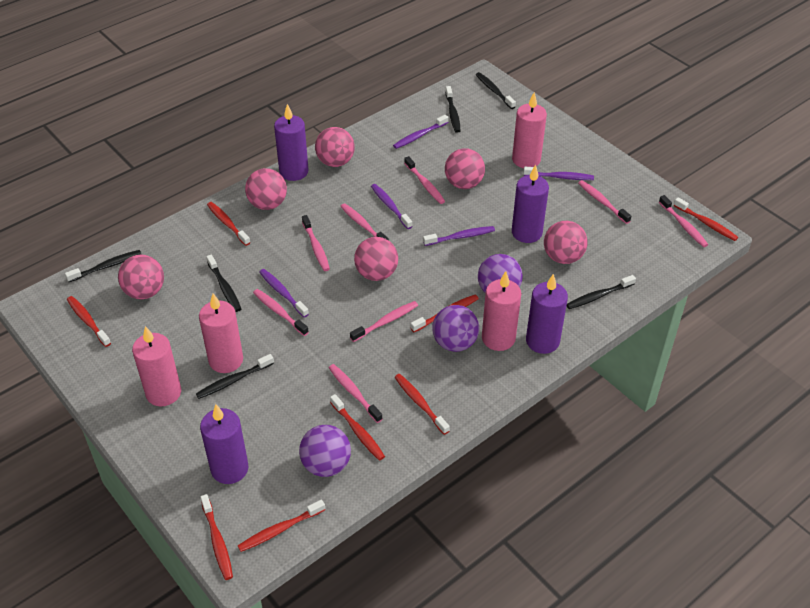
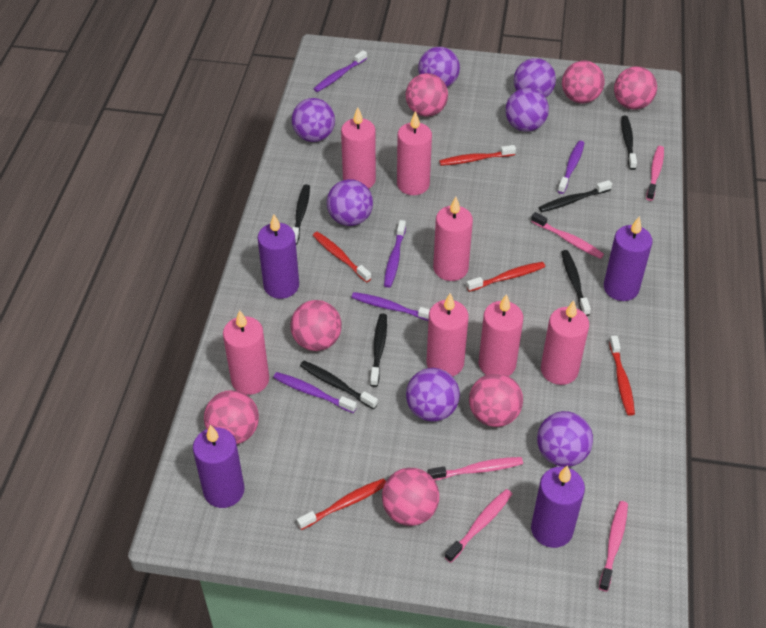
pink ball: [118,255,164,299] [245,168,287,210] [315,127,355,167] [354,237,398,281] [445,148,485,189] [544,221,588,264] = 6 -> [204,390,259,444] [290,300,342,351] [382,468,439,526] [406,73,448,117] [469,373,523,427] [562,61,605,103] [614,66,657,110] = 7
pink candle: [132,326,181,407] [199,294,243,373] [482,271,521,351] [512,92,547,168] = 4 -> [223,310,269,395] [341,107,376,189] [397,111,432,195] [427,293,468,377] [433,197,473,281] [479,294,523,376] [541,300,589,385] = 7
pink toothbrush: [253,289,309,336] [302,215,330,271] [329,364,382,423] [340,203,389,240] [350,301,418,342] [404,156,445,204] [578,180,631,224] [659,195,708,247] = 8 -> [427,457,523,480] [445,489,512,563] [531,212,604,259] [599,501,628,591] [646,146,664,201] = 5
purple ball: [299,425,351,477] [432,305,479,352] [478,254,523,293] = 3 -> [291,98,335,142] [327,179,373,226] [406,368,460,422] [418,47,460,87] [505,88,549,132] [514,58,556,98] [537,411,593,467] = 7
red toothbrush: [67,296,111,347] [200,494,233,580] [207,202,250,246] [238,500,325,552] [330,394,385,461] [395,374,450,435] [411,294,479,332] [674,197,738,241] = 8 -> [297,478,386,530] [313,232,371,283] [439,145,516,166] [466,262,545,292] [609,336,635,416] = 5

